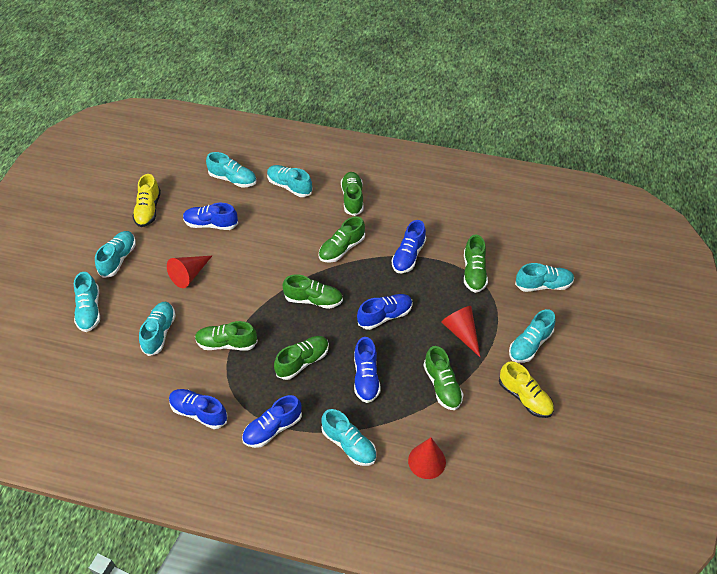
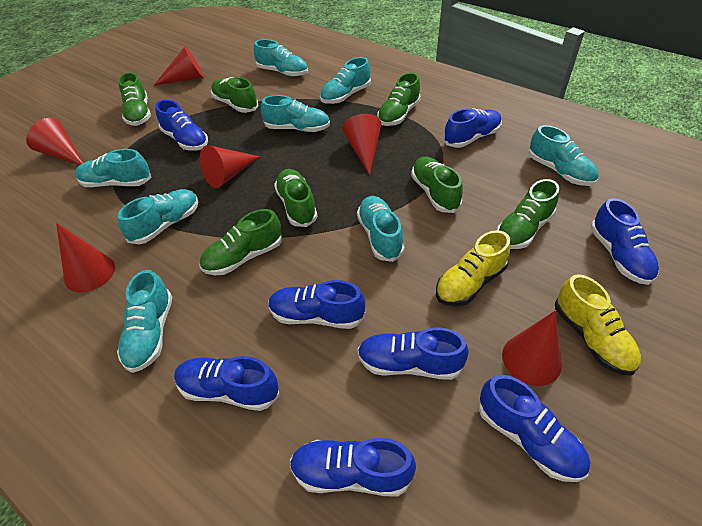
blue shoe: [169,389,227,429] [183,203,238,230] [242,395,302,448] [354,337,381,403] [357,294,413,330] [392,220,426,273] = 6 -> [155,100,208,151] [174,356,280,411] [268,280,365,329] [290,438,416,497] [358,328,469,380] [443,108,502,148] [479,375,590,482] [591,198,659,285] = 8
red cone: [167,256,212,288] [408,437,446,479] [441,306,480,357] = 3 -> [26,118,83,165] [56,223,115,292] [154,46,204,85] [200,145,260,188] [342,114,381,175] [502,311,562,386] = 6

